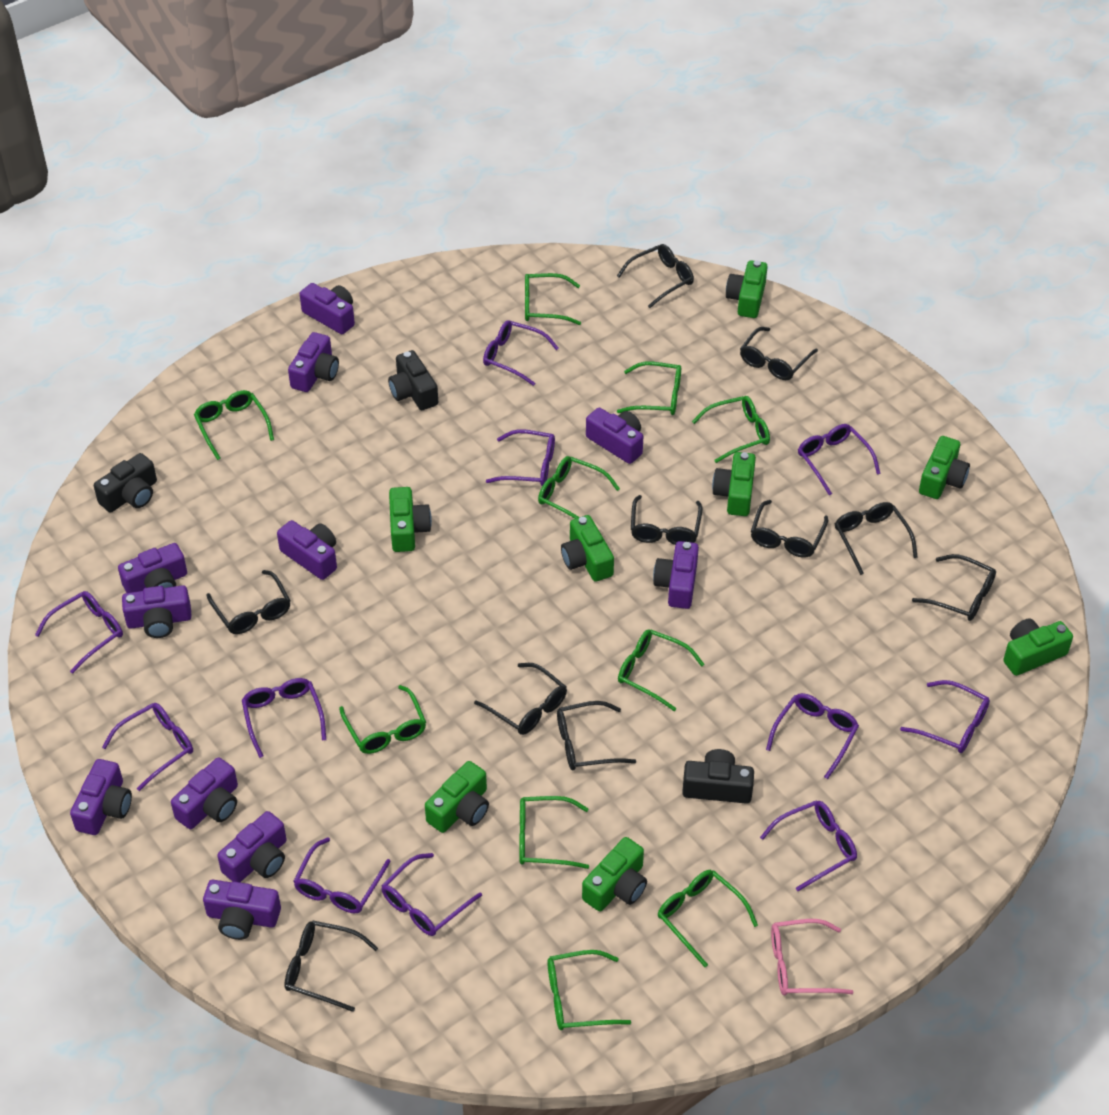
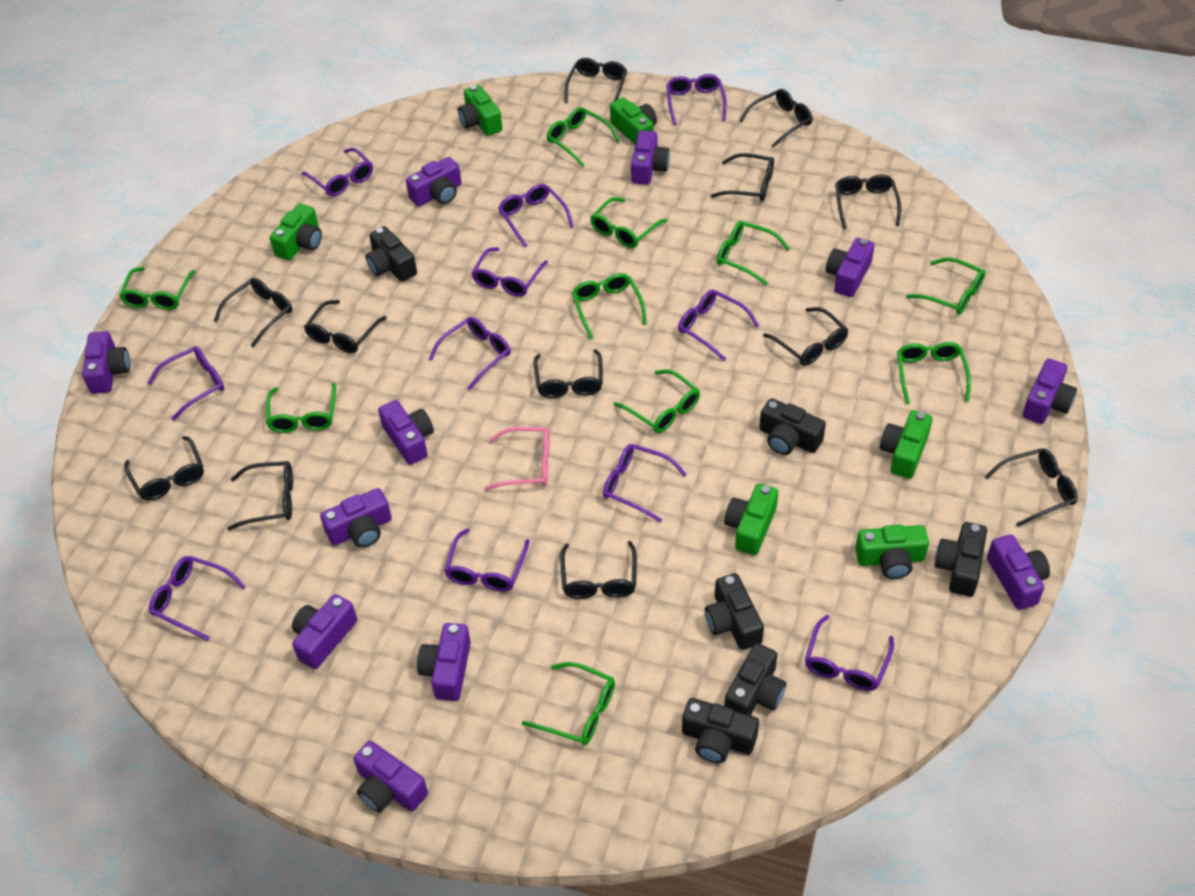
black camera: [94,453,157,512] [388,350,438,410] [682,749,754,804] = 3 -> [365,226,417,282] [682,698,759,763] [705,573,764,650] [724,643,786,715] [759,398,826,455] [935,522,987,597] = 6
black glasses: [206,570,291,634] [284,921,378,1012] [474,663,567,735] [557,701,636,770] [617,244,694,308] [631,495,703,545] [740,327,818,380] [751,500,828,558] [835,502,918,575] [912,554,996,621] = 10 -> [124,436,204,501] [214,278,293,347] [227,461,293,530] [304,300,387,353] [533,349,603,398] [560,541,637,599] [565,58,627,103] [711,153,774,202] [739,89,813,148] [763,307,848,366] [835,174,901,229] [985,449,1078,527] = 12
green camera: [389,487,432,552] [425,761,489,833] [561,515,614,582] [582,837,647,912] [712,452,756,516] [726,260,768,318] [919,436,970,499] [1003,618,1073,676] = 8 -> [270,203,322,260] [458,85,502,136] [610,97,657,145] [724,483,778,555] [855,525,929,579] [880,410,932,479] = 6

